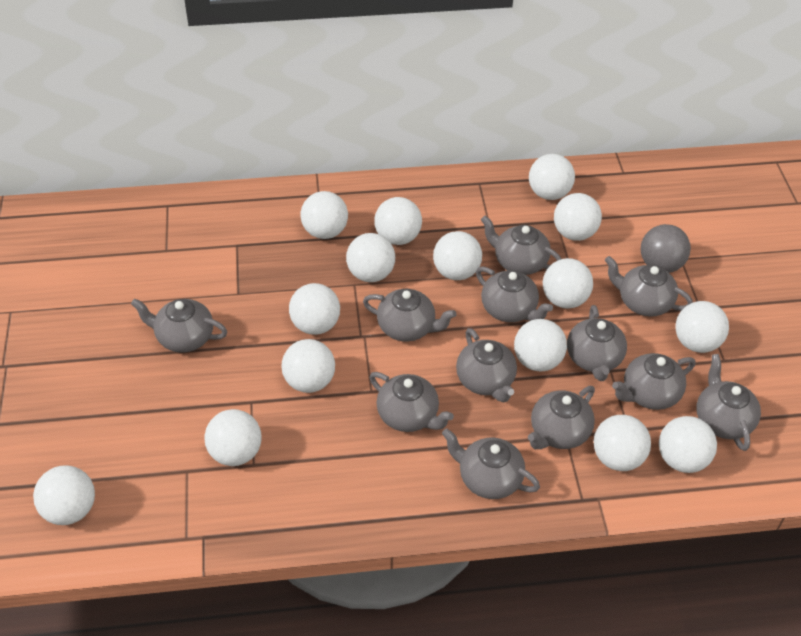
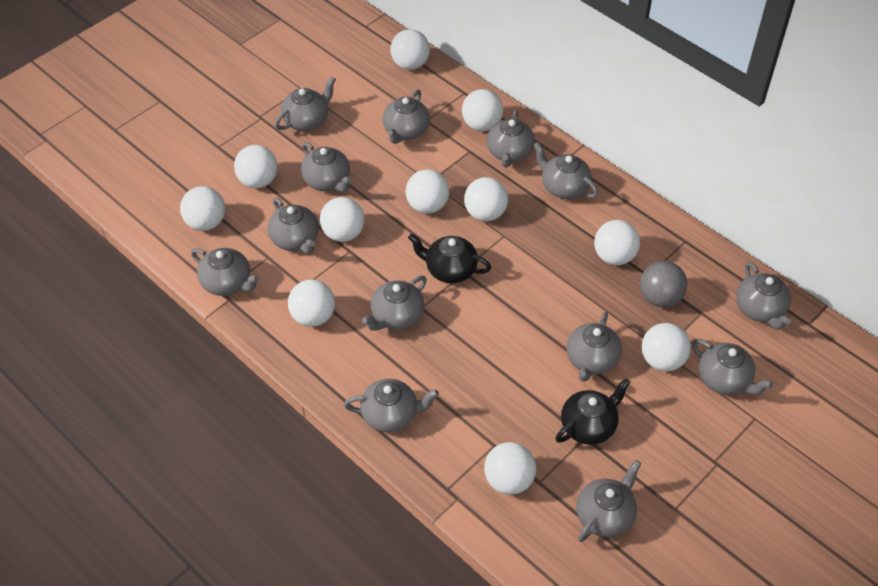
black teapot: none = 0 -> [408,234,491,283] [555,378,630,445] = 2
grey teapot: [131,298,227,353] [363,289,456,342] [369,372,454,432] [442,428,540,499] [456,328,517,403] [476,266,553,322] [481,216,562,275] [528,386,595,449] [567,305,627,381] [605,256,693,317] [612,353,696,410] [697,354,761,451] = 12 -> [191,248,259,296] [268,197,319,254] [275,76,336,131] [301,142,352,192] [344,379,439,433] [362,276,427,331] [383,89,430,144] [487,110,535,168] [533,142,598,199] [567,312,622,382] [576,460,641,542] [692,339,773,395] [736,262,791,330] = 13
white ball: [33,465,95,525] [204,409,262,466] [281,339,335,393] [289,283,340,335] [300,191,348,239] [346,233,395,282] [374,197,422,245] [433,231,482,280] [514,319,567,371] [529,154,575,200] [543,258,593,309] [554,193,602,241] [594,415,651,471] [659,416,717,473] [675,301,729,353] = 15 -> [180,186,225,231] [234,145,278,188] [288,280,335,327] [320,197,364,242] [390,29,430,70] [406,169,449,213] [462,89,503,131] [464,177,508,221] [484,442,536,495] [594,220,640,265] [641,323,691,371] = 11

